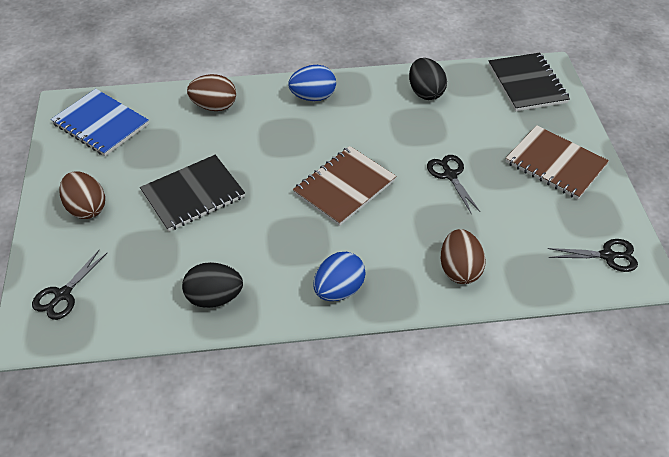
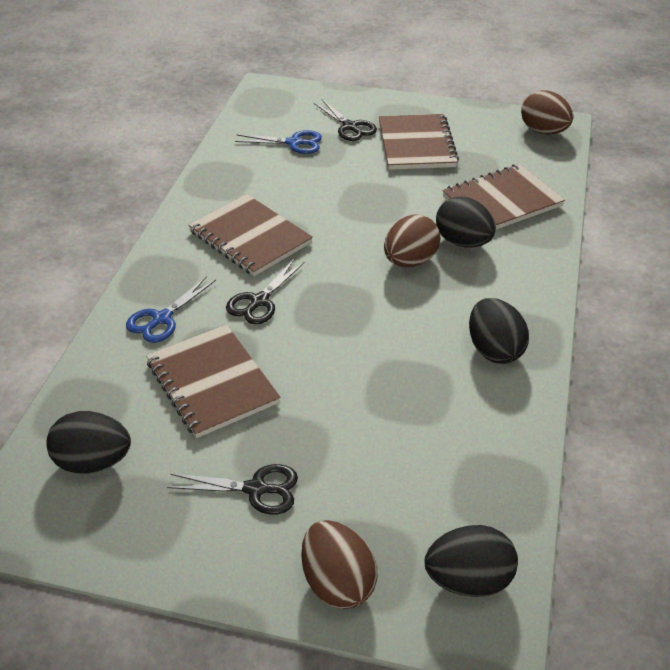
black egg: [182,262,243,308] [409,58,447,100] = 2 -> [46,411,131,474] [425,525,518,597] [436,197,496,247] [469,298,529,364] = 4
black notebook: [140,155,245,232] [489,53,570,111] = 2 -> none = 0
blue egg: [288,65,336,101] [314,252,366,301] = 2 -> none = 0
blue notebook: [51,89,149,156] = 1 -> none = 0
blue scissors: none = 0 -> [126,276,216,343] [235,130,322,154] = 2
brown notebook: [293,146,396,226] [506,125,609,199] = 2 -> [146,324,281,438] [189,194,313,276] [379,114,459,170] [442,164,565,229] = 4

